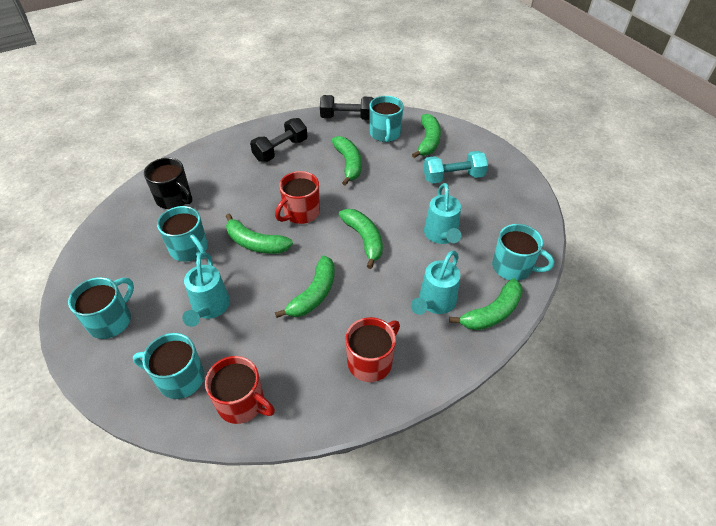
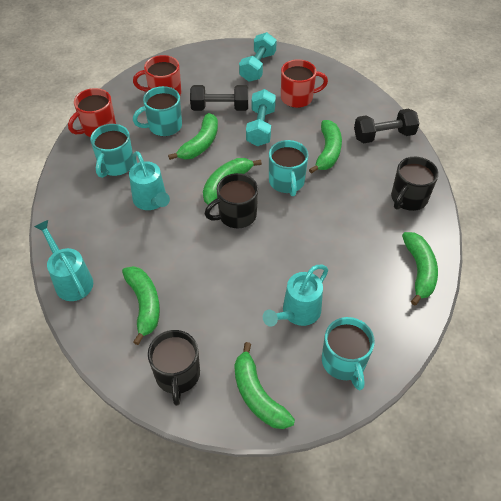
black mug: [144,158,192,209] = 1 -> [148,330,200,406] [205,173,258,228] [391,157,439,211] = 3
turquoise dumbbell: [423,151,488,184] = 1 -> [239,32,277,82] [246,89,276,146] = 2
turquoise mug: [68,277,134,339] [133,333,204,399] [157,206,208,262] [369,96,404,143] [492,224,554,281] = 5 -> [90,124,134,178] [133,86,182,136] [269,140,309,196] [322,317,375,391] = 4

